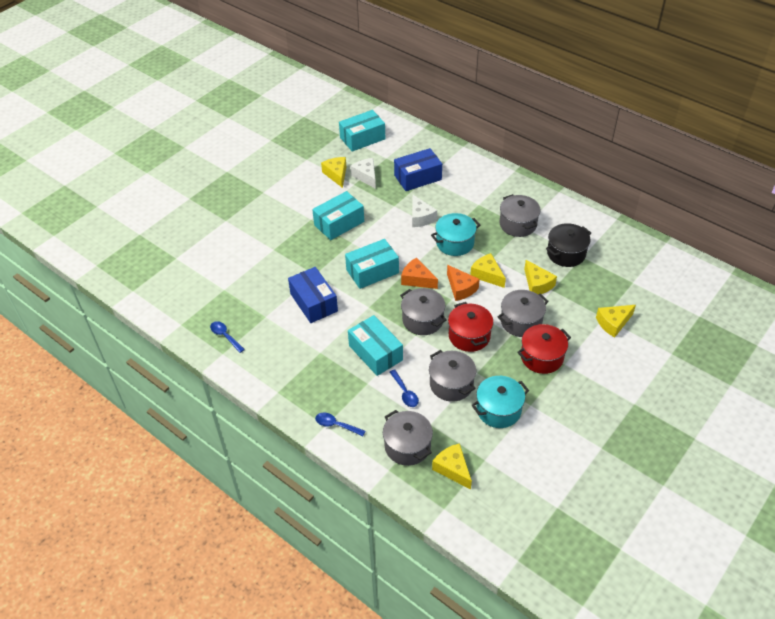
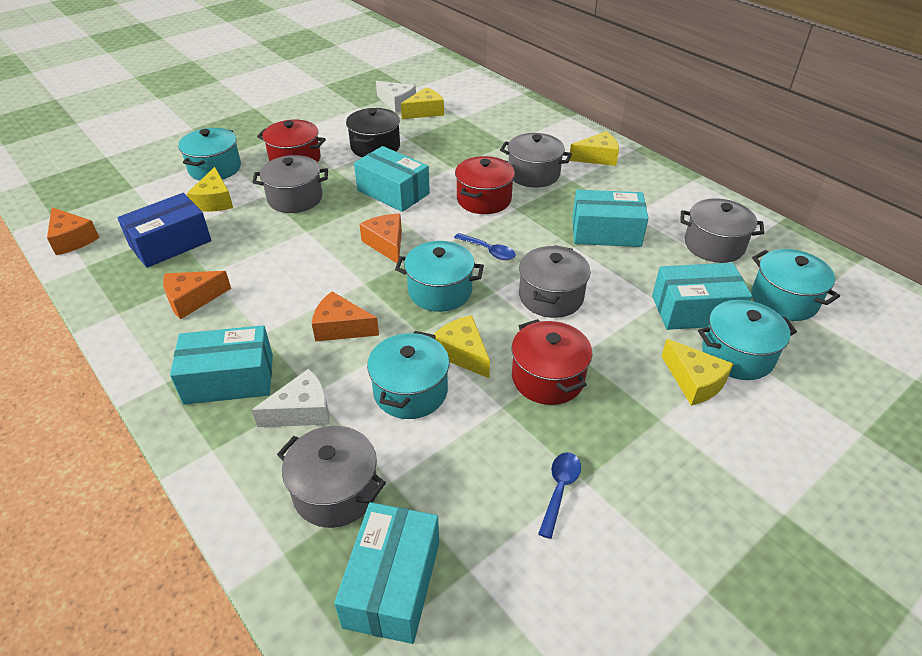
blue box: [288,267,338,323] [394,148,442,191] = 2 -> [117,193,212,268] = 1
blue spoon: [210,321,245,353] [315,413,365,436] [390,370,419,407] = 3 -> [454,233,515,260] [538,452,581,539] = 2
orange cheese: [401,257,438,289] [447,265,480,301] = 2 -> [47,207,99,255] [163,271,231,320] [312,291,379,342] [359,214,402,263] = 4
red pot: [448,302,493,352] [517,324,571,374] = 2 -> [257,120,326,163] [455,156,515,214] [512,319,592,405] = 3
turquoise box: [312,191,364,240] [339,110,385,152] [345,239,399,289] [348,315,403,376] = 4 -> [170,325,273,405] [334,502,439,644] [354,146,430,212] [572,190,648,247] [652,263,752,330] = 5
turquoise pot: [431,213,480,256] [471,376,529,428] = 2 -> [178,128,241,181] [367,331,449,419] [395,241,484,312] [698,300,797,380] [751,249,840,321] = 5

